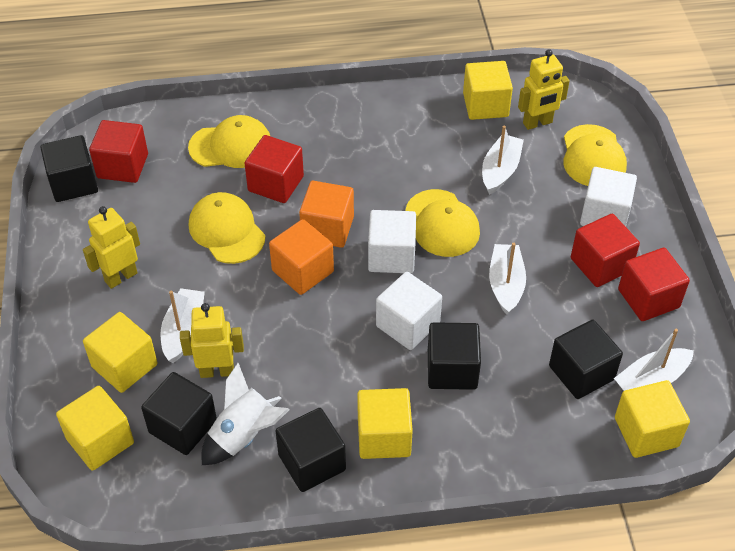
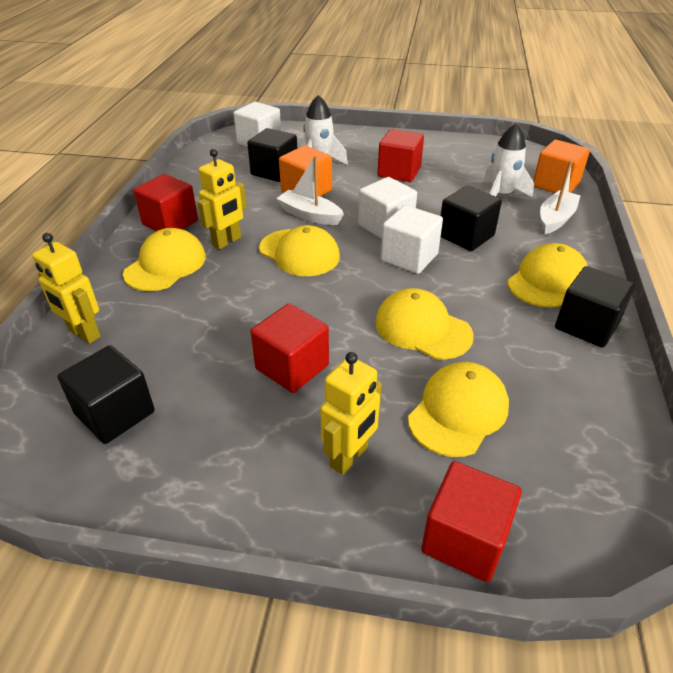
black cube: [40,135,98,202] [141,372,217,455] [276,408,346,492] [428,322,481,390] [549,320,623,399] = 5 -> [57,345,155,444] [247,128,297,182] [441,186,502,251] [555,266,635,348] = 4
white boat: [161,288,205,363] [482,126,524,195] [489,243,526,315] [614,329,694,391] = 4 -> [276,156,344,225] [540,160,581,234] = 2
white rocket: [201,363,290,465] = 1 -> [303,95,348,165] [483,123,534,198] = 2
yellow cap: [188,115,270,168] [189,192,265,264] [405,189,480,257] [563,124,627,186] = 4 -> [123,228,206,291] [259,225,340,276] [375,288,474,360] [408,362,509,457] [507,243,588,308] = 5
yellow cube: [56,386,134,471] [83,312,158,393] [357,388,413,459] [463,61,513,120] [615,380,690,458] = 5 -> none = 0

